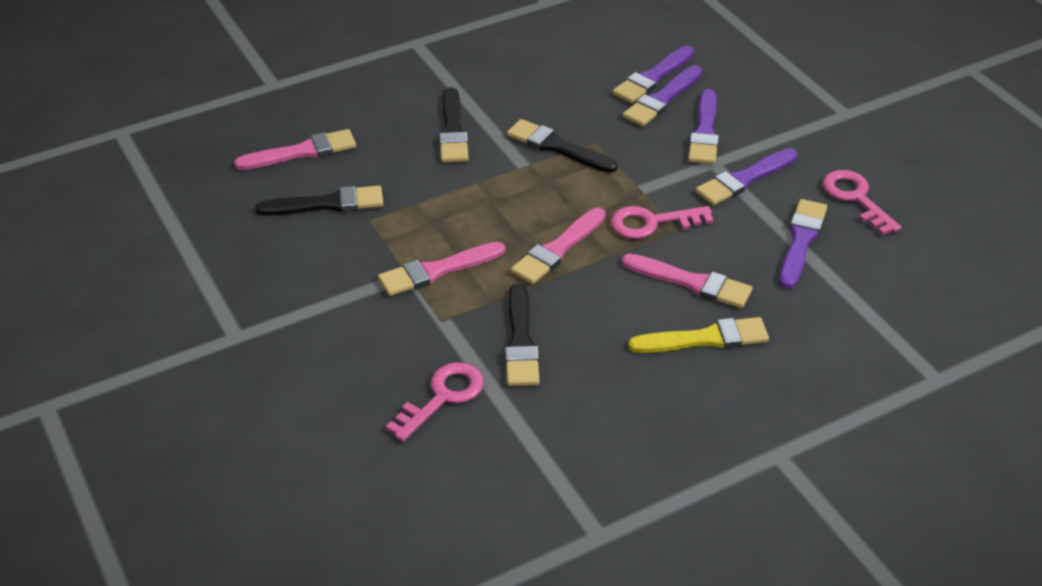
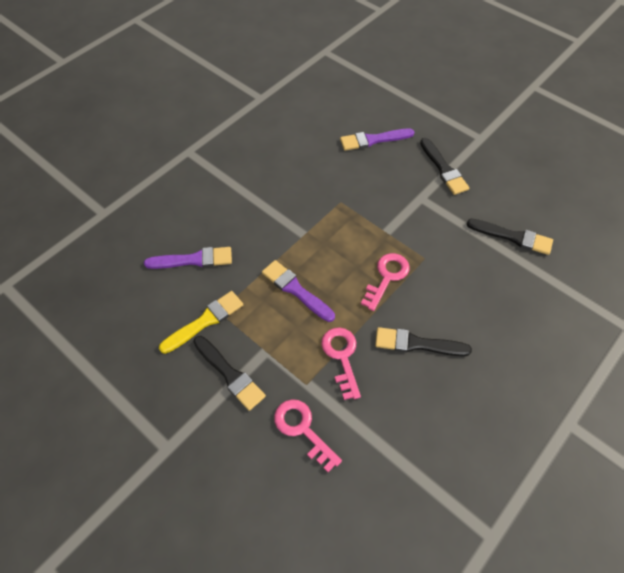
pink brush: [234,129,356,170] [378,242,505,296] [511,208,606,284] [622,253,752,308] = 4 -> none = 0
purple brush: [612,46,694,103] [623,65,702,126] [688,89,719,164] [695,148,798,205] [779,199,827,289] = 5 -> [144,247,232,269] [262,260,335,322] [340,128,414,151] = 3

